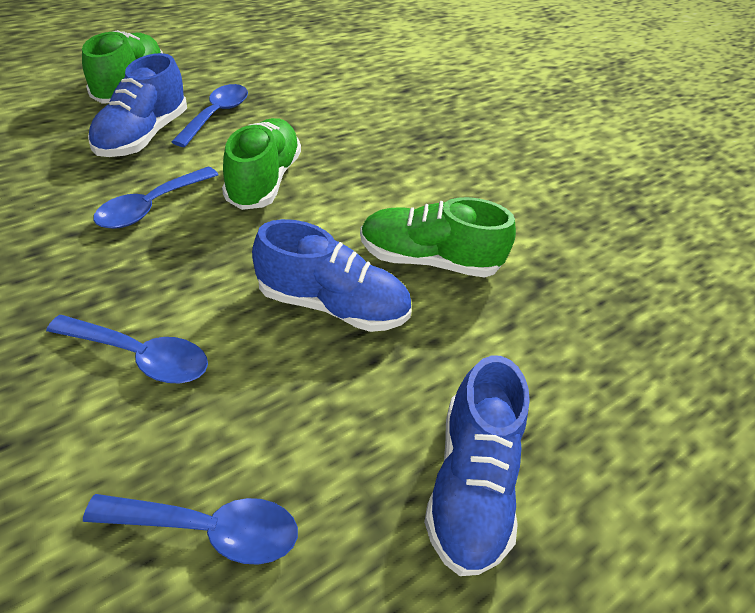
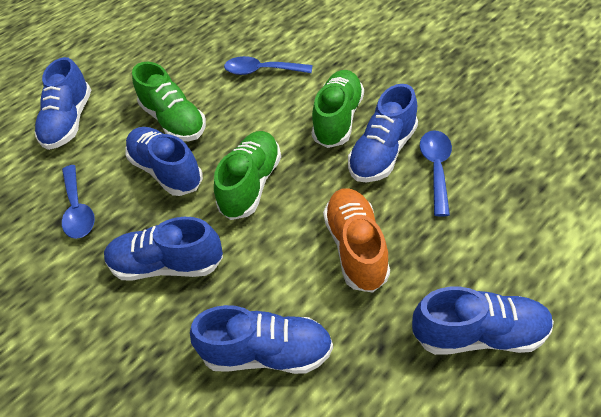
blue shoe: [88,53,187,157] [252,219,412,332] [424,355,530,576] = 3 -> [34,57,91,150] [104,217,223,280] [125,127,203,196] [190,305,333,374] [348,84,418,182] [412,287,554,355] = 6
blue spoon: [46,315,208,383] [83,494,298,565] [93,167,219,229] [171,84,248,147] = 4 -> [62,165,95,239] [224,56,313,75] [420,130,452,217] = 3
orange shoe: none = 0 -> [323,188,390,293] = 1

